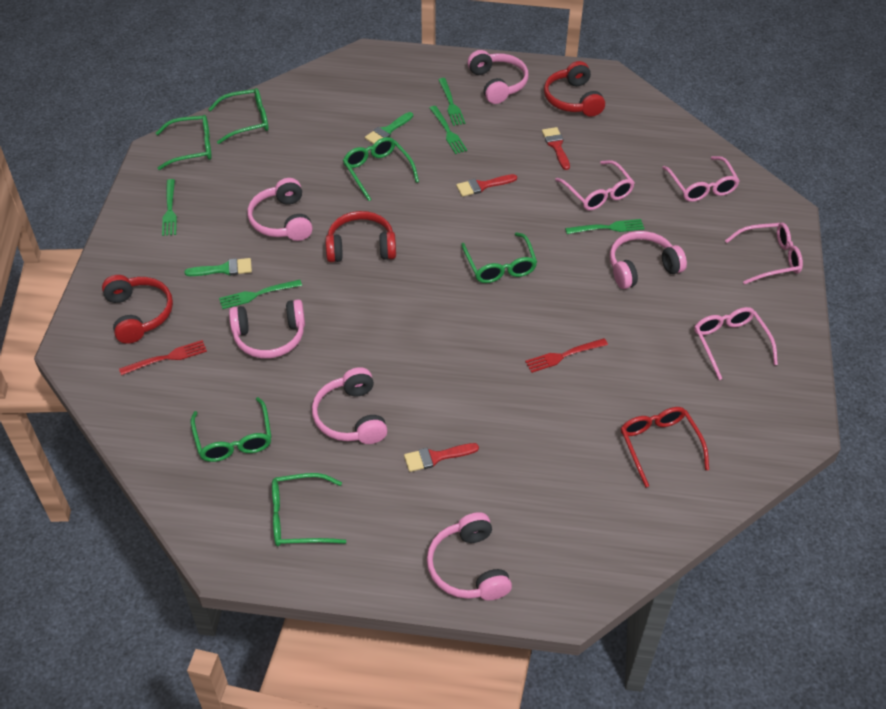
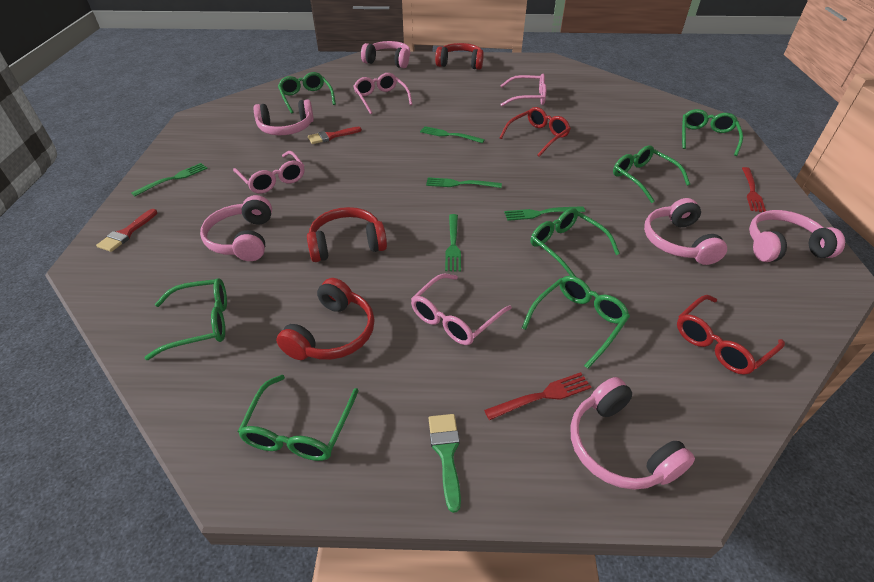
green brush: [185,258,252,276] [365,112,413,144] = 2 -> [429,414,461,513] = 1
green glasses: [156,115,212,170] [191,397,271,462] [208,88,269,144] [272,473,346,546] [343,137,419,201] [461,233,537,283] = 6 -> [144,278,227,360] [238,375,359,461] [278,72,336,114] [522,276,630,369] [531,208,620,277] [613,145,690,203] [682,109,743,156] = 7
red brush: [404,443,479,472] [456,174,517,197] [542,127,570,170] = 3 -> [96,209,157,252] [308,126,362,144] = 2
red glasses: [621,407,709,488] = 1 -> [500,107,571,157] [677,295,785,375] = 2

